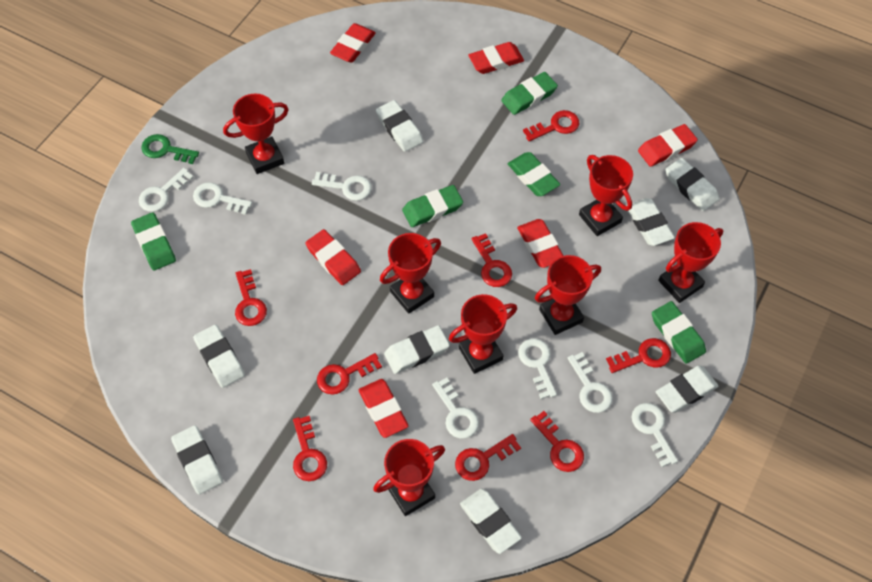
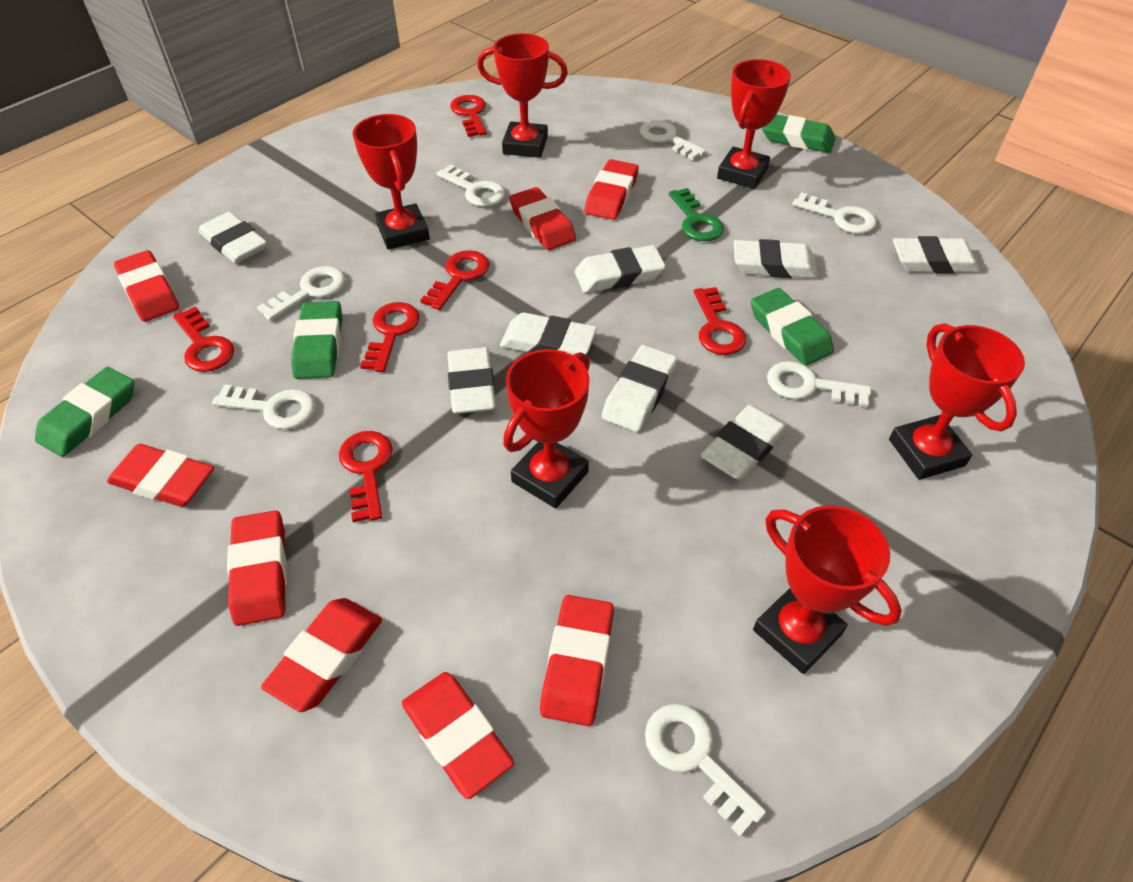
green eraser: [131,212,176,271] [402,185,463,227] [501,72,558,115] [508,152,560,196] [652,301,706,364] = 5 -> [35,367,134,457] [291,301,342,379] [751,288,834,366] [762,114,835,153] = 4
red eraser: [305,229,361,285] [330,23,376,63] [359,379,408,438] [468,42,524,74] [517,219,564,268] [638,124,698,167] = 6 -> [107,444,214,507] [114,250,179,322] [227,510,287,626] [261,598,382,712] [402,672,514,799] [509,187,576,250] [540,595,614,726] [584,159,639,220] = 8
red key: [235,269,267,326] [293,415,327,481] [317,353,382,395] [455,434,521,481] [471,233,512,287] [523,110,579,141] [530,411,584,472] [606,338,671,373] = 8 -> [173,306,234,372] [339,431,393,522] [360,302,420,372] [420,250,489,310] [450,95,487,137] [694,287,746,355] = 6
red trophy: [223,93,289,174] [373,439,445,516] [380,233,441,314] [449,294,517,374] [535,255,601,335] [579,155,633,236] [658,222,723,303] = 7 -> [353,114,430,250] [477,33,568,158] [503,349,590,508] [717,59,791,189] [753,505,902,674] [889,323,1025,480] = 6

